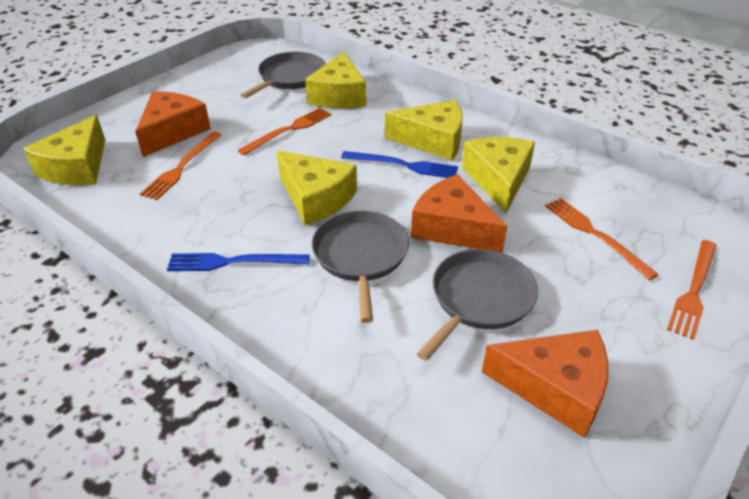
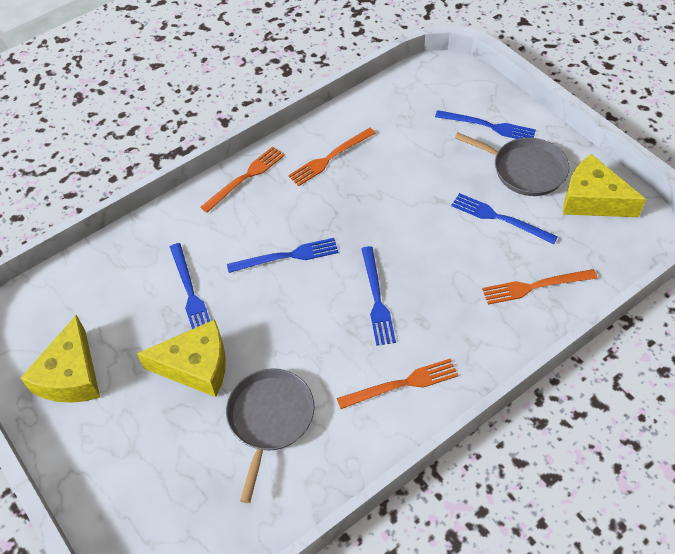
blue fork: [167,253,310,271] [341,151,458,178] = 2 -> [170,243,210,329] [227,238,338,273] [361,246,396,346] [435,110,536,139] [451,193,558,245] = 5
grey pan: [241,52,326,98] [312,211,409,323] [417,249,538,361] = 3 -> [226,368,315,503] [455,133,569,196] = 2
orange cheese: [135,91,211,157] [411,174,507,253] [482,330,608,438] = 3 -> none = 0
yellow cheese: [23,115,105,186] [277,150,357,225] [305,52,366,108] [385,100,463,160] [462,137,535,213] = 5 -> [20,315,100,403] [137,319,226,397] [563,154,646,217] = 3

